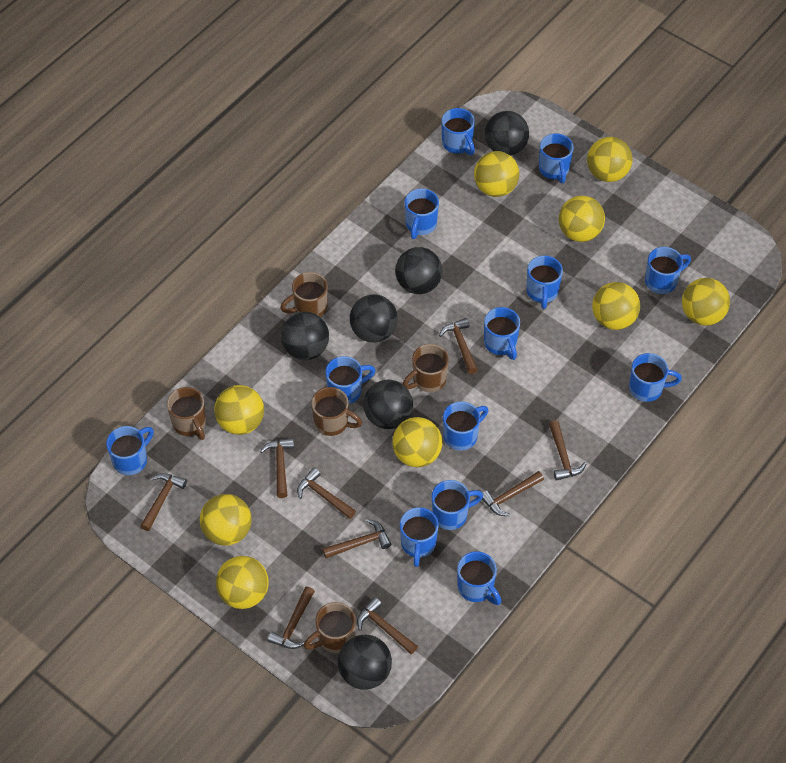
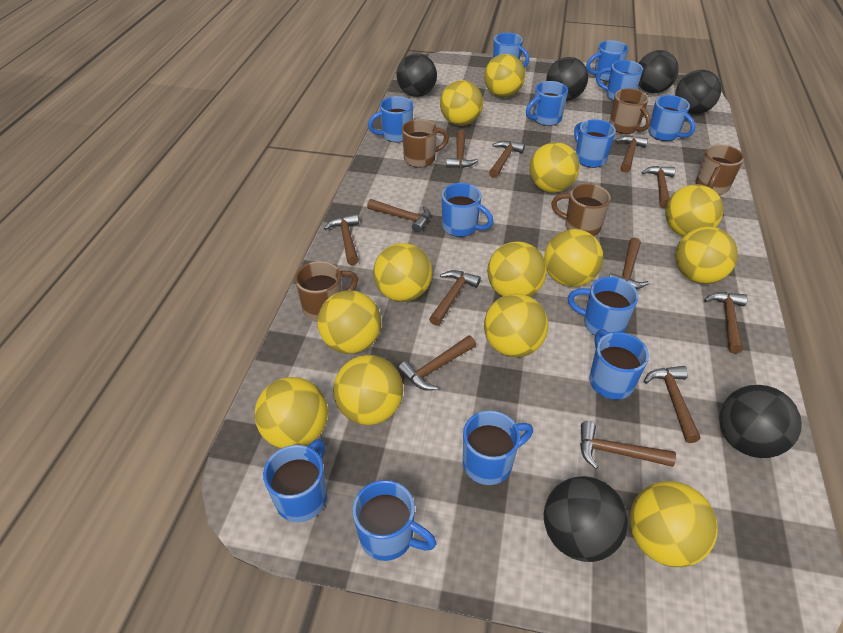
brown hammer: [140,473,187,531] [260,438,294,498] [268,587,315,649] [297,468,356,519] [323,519,391,558] [357,597,418,654] [439,318,478,374] [482,471,544,516] [549,420,587,481] = 9 -> [324,214,359,265] [367,199,430,232] [398,335,476,391] [429,270,481,326] [446,130,478,168] [489,141,525,178] [580,421,676,469] [609,238,649,289] [615,136,648,173] [641,166,676,208] [644,366,701,443] [704,292,748,354] = 12
yellow ball: [200,494,252,546] [214,385,264,435] [216,556,269,609] [392,417,442,467] [474,151,519,197] [559,196,605,242] [587,137,632,182] [592,282,640,330] [682,278,730,326] = 9 -> [255,377,328,448] [317,291,381,354] [333,355,403,425] [373,243,432,302] [440,80,483,126] [484,54,525,97] [484,294,548,357] [487,241,547,297] [529,142,580,193] [544,229,603,287] [630,481,718,567] [665,184,723,237] [675,227,738,284] = 13

